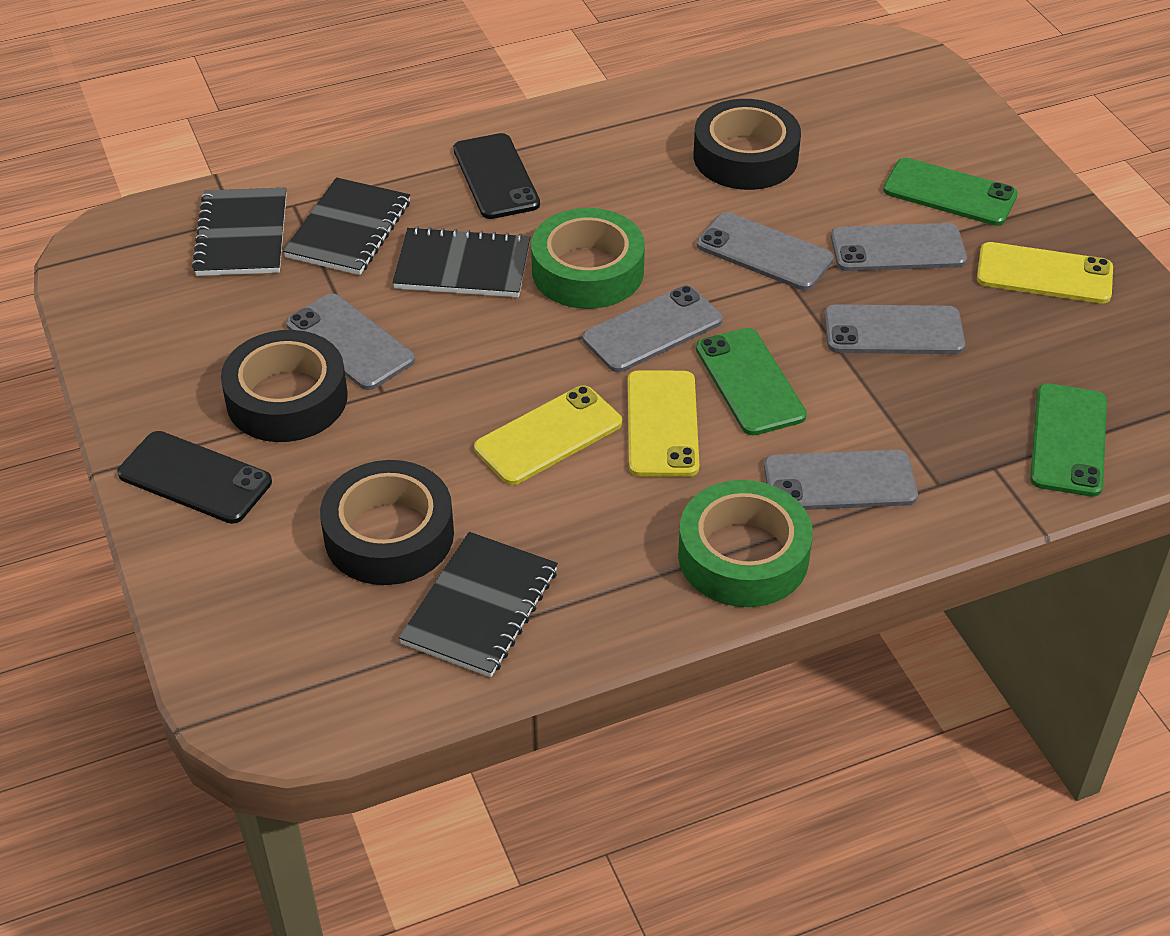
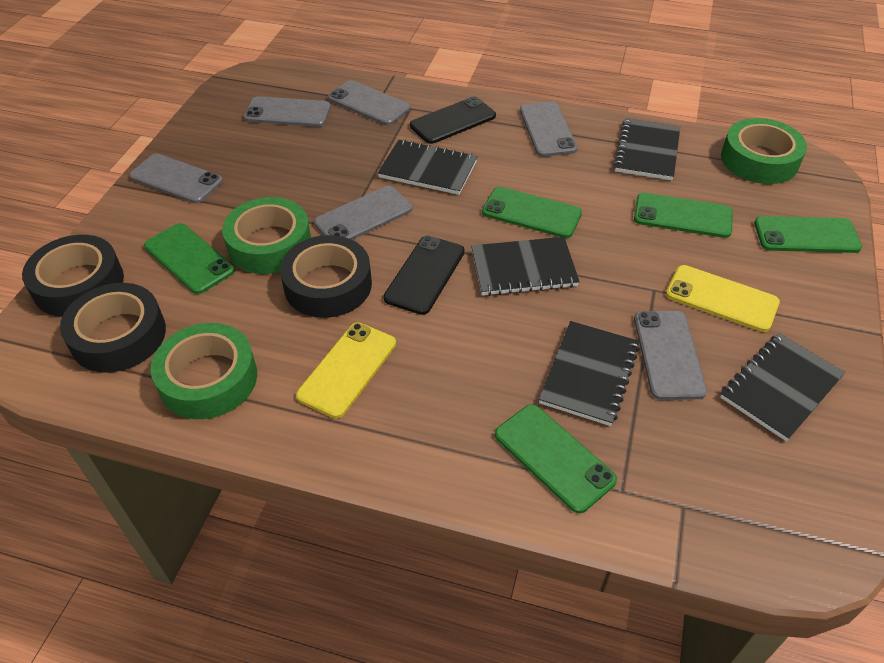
black notebook: [192,188,286,276] [283,177,410,275] [392,226,530,297] [399,532,558,677] = 4 -> [378,139,478,195] [471,237,580,296] [539,321,640,426] [613,118,680,180] [720,333,845,441] = 5
green phone: [696,328,807,435] [883,158,1018,226] [1030,384,1107,497] = 3 -> [144,223,235,294] [482,187,582,238] [495,404,617,513] [634,193,733,238] [754,216,862,253] = 5
green tape: [531,208,645,309] [678,480,813,607] = 2 -> [151,323,257,419] [222,197,311,274] [721,118,807,184] = 3
yellow phone: [474,385,622,485] [628,371,699,477] [977,242,1113,304] = 3 -> [296,322,396,418] [666,265,780,332] = 2

